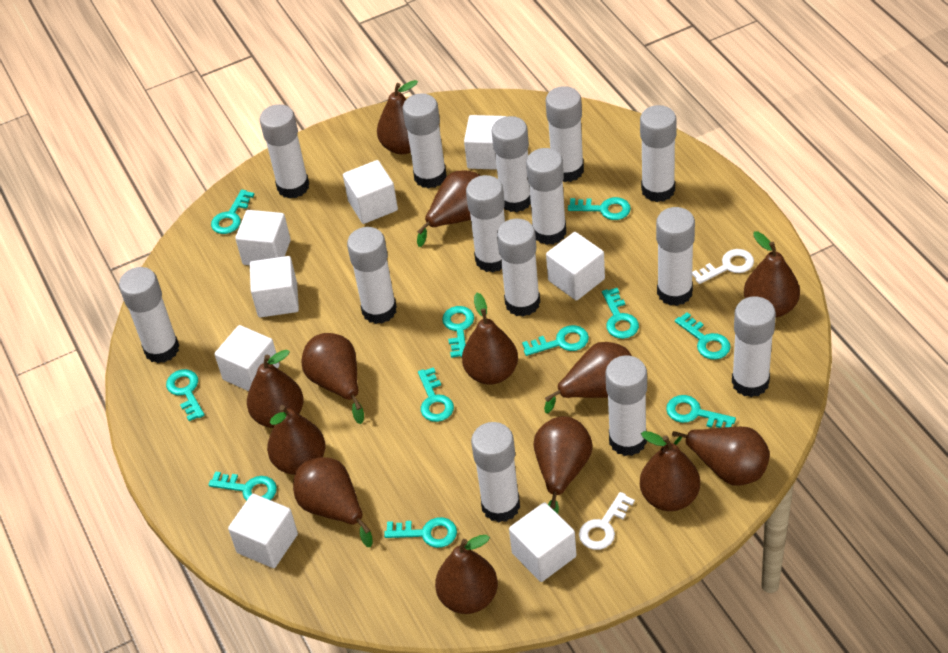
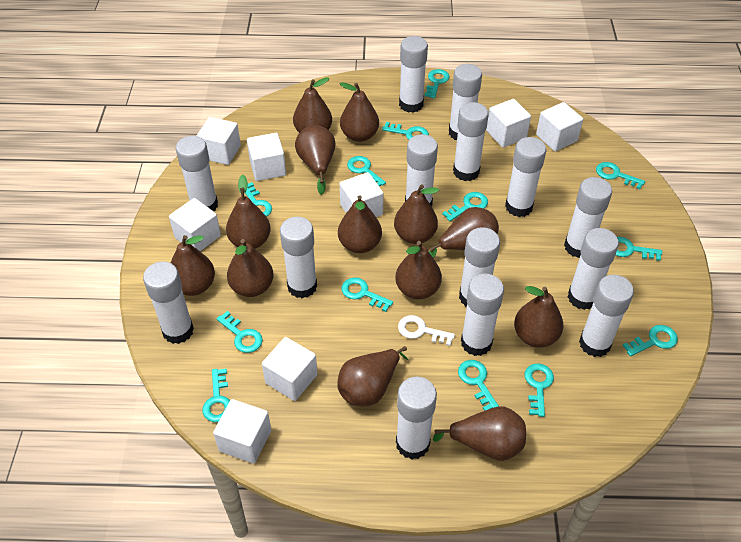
turquoise key: [166,369,204,421] [208,471,277,501] [211,190,254,234] [384,517,457,548] [418,367,454,422] [442,306,474,358] [522,325,589,356] [568,197,631,220] [602,288,639,339] [666,395,736,428] [675,312,731,360] = 11 -> [202,369,230,422] [216,311,263,353] [245,182,272,217] [341,277,393,312] [347,156,386,187] [382,122,429,140] [424,69,450,98] [442,192,488,221] [458,360,499,411] [525,363,554,417] [596,162,645,189] [616,237,662,261] [623,325,678,356] = 13
white key: [579,492,635,550] [692,249,754,284] = 2 -> [398,315,455,346] = 1

